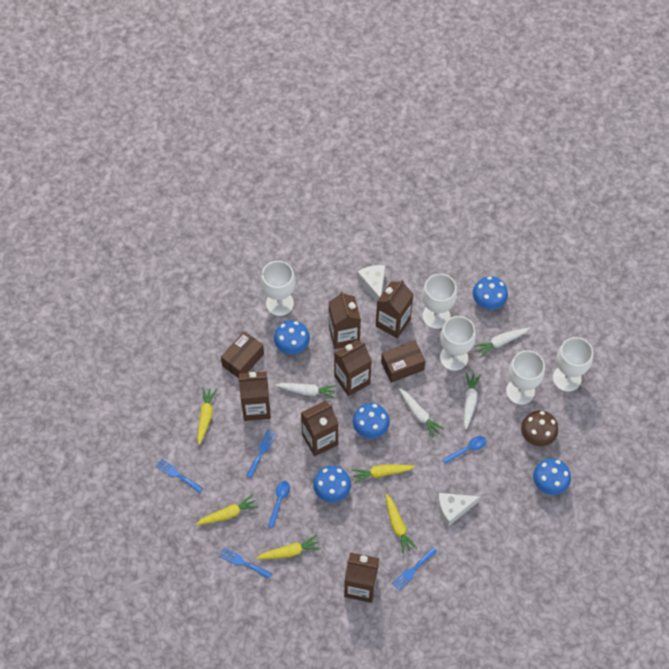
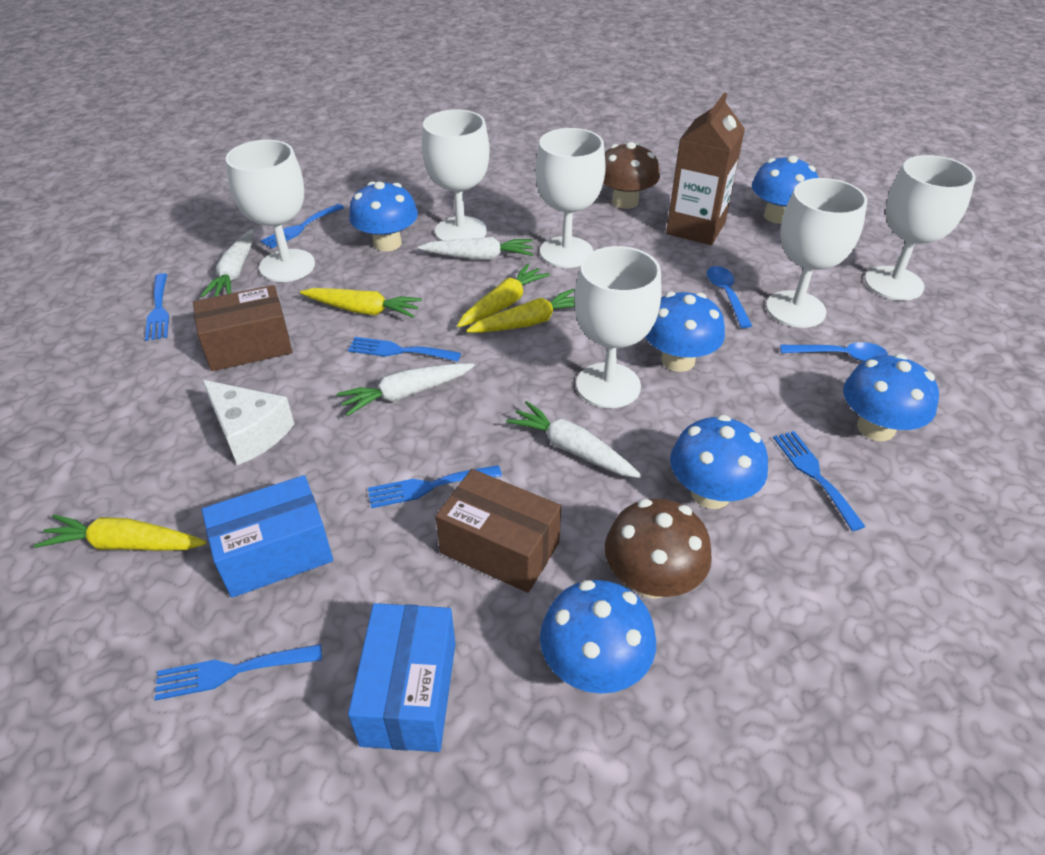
blue box: none = 0 -> [202,475,333,598] [348,603,456,752] = 2
blue fork: [156,458,203,493] [219,548,272,579] [246,430,277,478] [392,547,437,591] = 4 -> [145,273,169,341] [155,644,322,701] [260,204,344,249] [348,337,461,362] [368,465,502,508] [773,431,866,531] = 6
blue mushroom: [274,320,310,354] [313,466,351,503] [353,403,390,439] [472,276,508,310] [533,458,571,495] = 5 -> [349,181,418,252] [540,580,656,694] [645,292,725,372] [670,415,768,509] [752,156,819,224] [843,354,939,441] = 6
brown carton: [239,371,271,421] [301,401,338,456] [329,291,361,349] [334,340,372,396] [344,552,379,603] [376,280,413,338] = 6 -> [666,92,745,245] = 1
brown mushroom: [521,410,558,446] = 1 -> [603,142,660,209] [605,499,712,599] = 2
white cheese: [357,265,385,301] [438,493,480,527] = 2 -> [202,380,295,465] = 1
white goblet: [261,261,295,316] [422,274,457,329] [440,316,476,371] [506,350,545,405] [553,337,593,392] = 5 -> [226,140,315,282] [422,109,490,241] [535,128,606,268] [574,246,661,408] [766,178,867,328] [865,155,976,301] = 6
yellow carrot: [196,494,258,525] [197,388,217,445] [256,535,321,559] [352,465,415,483] [386,494,417,554] = 5 -> [34,514,206,551] [300,288,422,318] [457,263,550,327] [466,289,575,333] = 4

